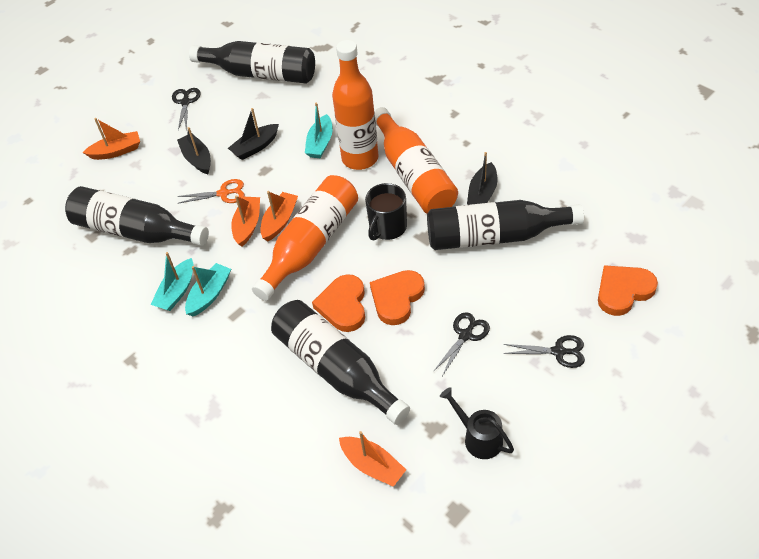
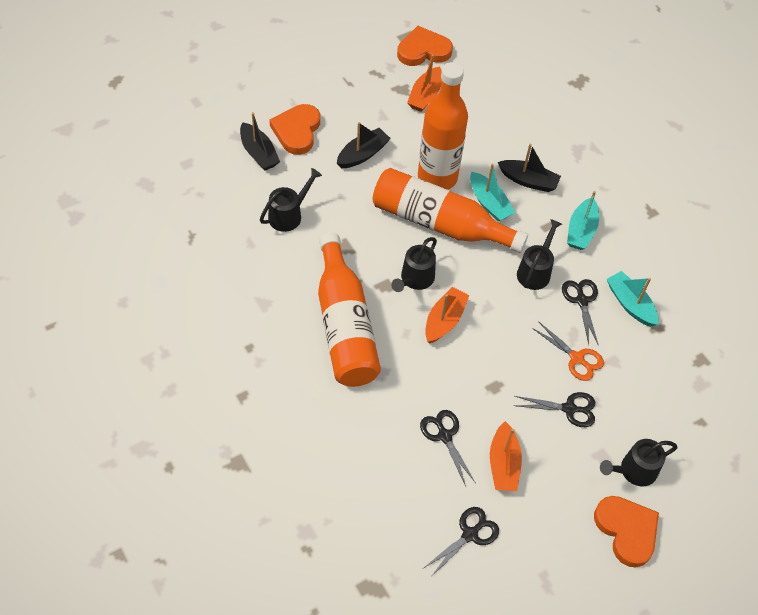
black bottle: [65,186,209,246] [189,41,315,83] [271,300,410,425] [427,200,584,250] = 4 -> none = 0
black mug: [365,183,407,241] = 1 -> none = 0
black scissors: [172,88,201,130] [433,312,490,376] [503,335,585,368] = 3 -> [420,410,475,486] [424,507,499,578] [514,392,595,427] [562,279,599,346] = 4
black watering can: [440,387,514,459] = 1 -> [260,168,322,232] [391,237,437,292] [517,219,562,290] [600,439,678,486] = 4
orange boat: [83,118,140,160] [231,195,260,247] [260,191,298,242] [339,431,406,487] = 4 -> [407,55,442,112] [425,287,469,343] [490,421,522,491] = 3

